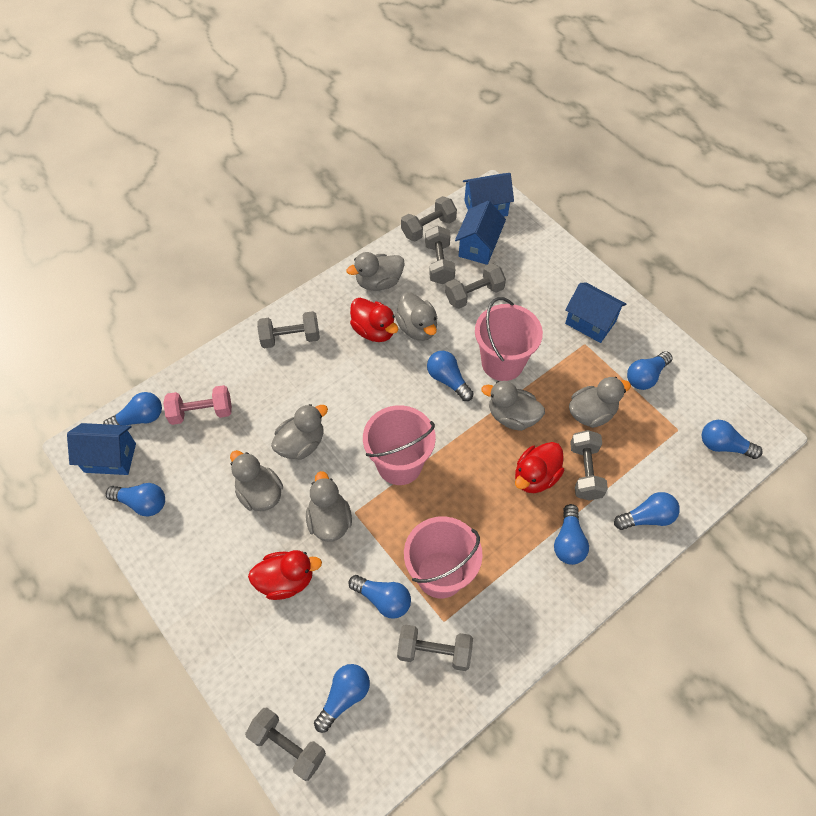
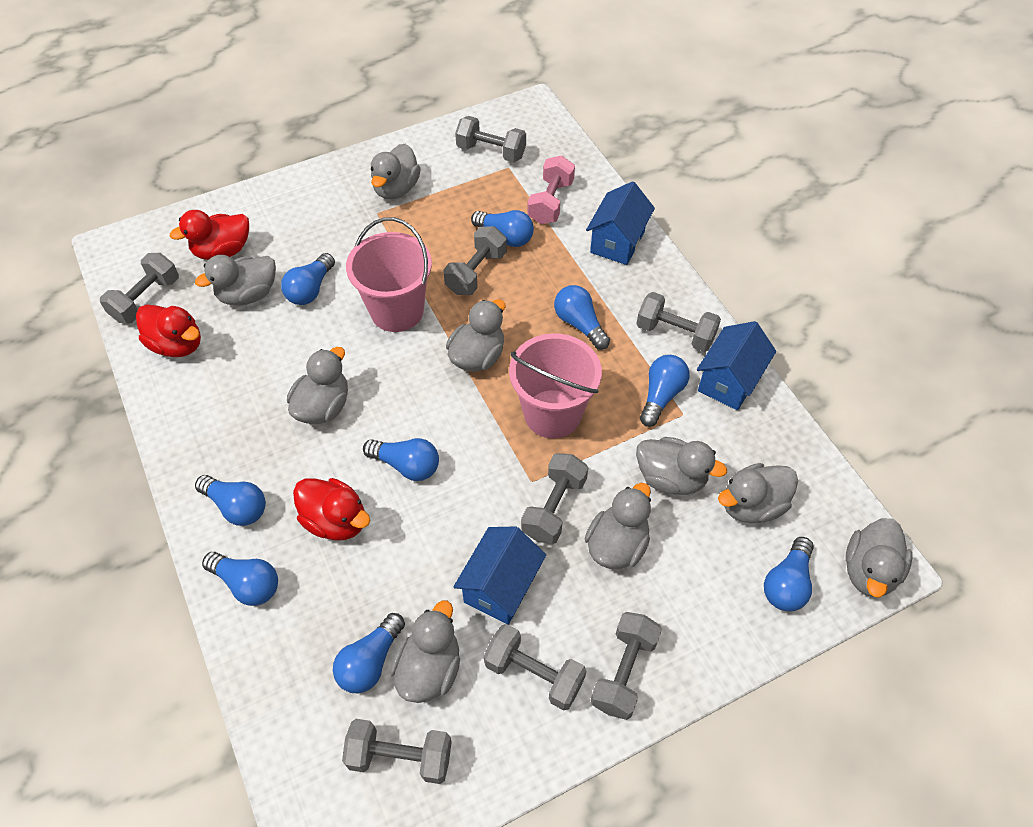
blue house: [67,423,136,475] [455,201,506,265] [463,173,514,217] [565,282,627,343] = 4 -> [453,526,546,625] [586,181,655,265] [697,321,776,410] = 3
grey duck: [230,450,283,511] [271,404,328,460] [306,471,352,542] [347,252,405,291] [395,292,437,341] [482,381,545,431] [569,377,631,428] = 7 -> [195,255,276,306] [287,347,348,424] [371,144,421,200] [390,601,460,703] [446,299,505,372] [585,483,651,569] [636,437,727,495] [718,463,798,523] [846,518,912,598] = 9
grey dumbbell: [245,707,326,781] [257,311,320,348] [397,624,473,671] [401,196,457,241] [425,226,455,284] [445,263,506,309] [570,430,608,500] = 7 -> [100,253,179,324] [342,719,452,784] [443,226,507,295] [455,116,526,162] [484,624,586,711] [521,453,588,544] [590,612,662,720] [636,292,721,352] = 8
pink bucket: [363,405,436,485] [404,516,482,598] [475,297,543,381] = 3 -> [346,217,432,332] [509,333,602,438] = 2

